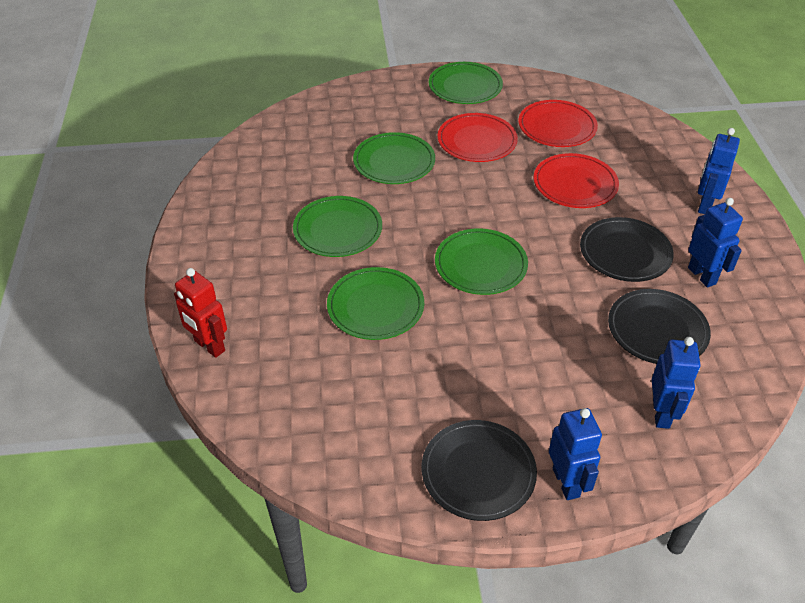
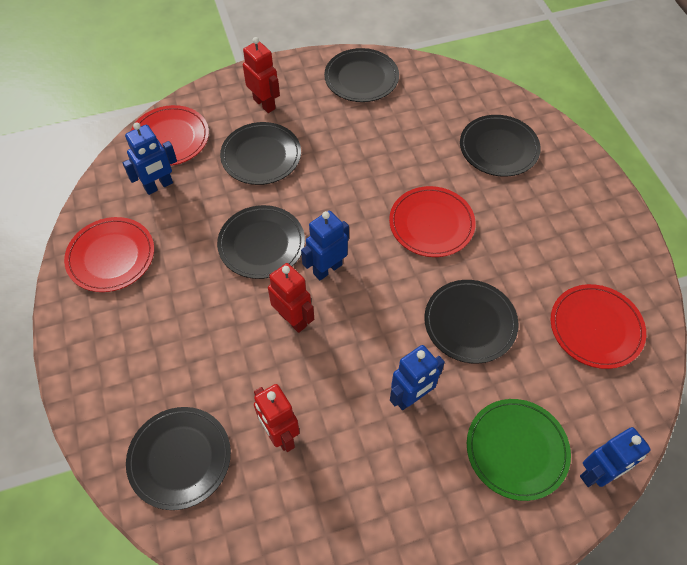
black plate: [422,420,537,521] [580,217,674,282] [608,289,711,364] = 3 -> [126,407,231,510] [217,205,305,279] [220,122,301,185] [324,48,399,102] [424,280,519,363] [460,115,541,177] = 6
green plate: [293,196,382,257] [327,267,424,340] [353,132,435,184] [429,62,503,104] [435,228,528,295] = 5 -> [467,399,571,501] = 1
red plate: [437,113,518,162] [518,100,598,147] [534,153,619,208] = 3 -> [64,217,154,292] [130,105,209,166] [389,186,476,257] [551,284,646,369] = 4
red robot: [174,268,227,358] = 1 -> [243,37,280,113] [254,384,300,452] [268,263,314,333] = 3

